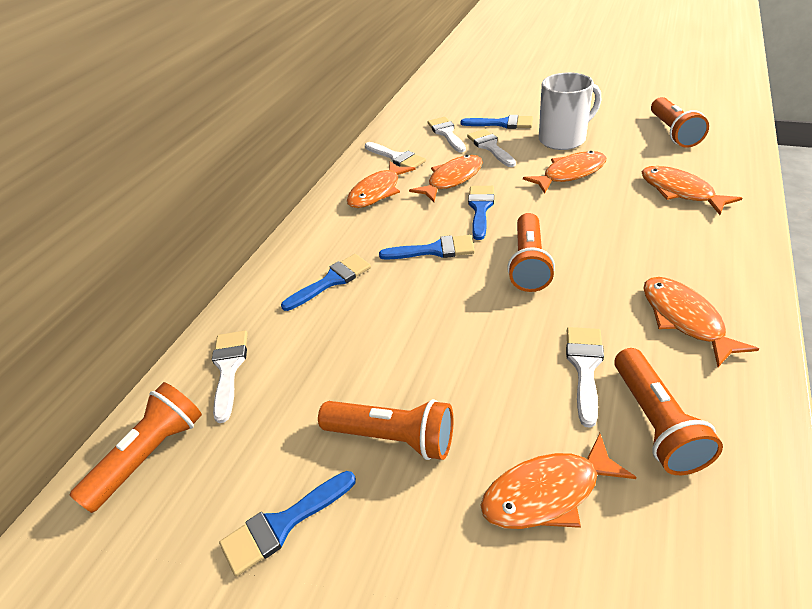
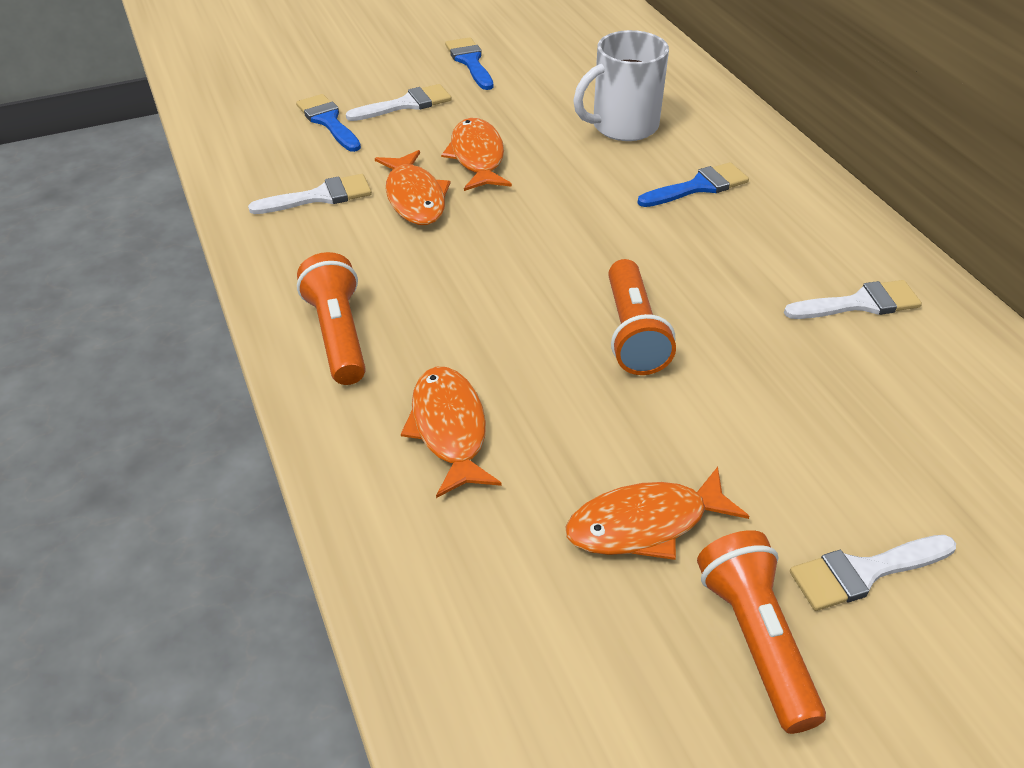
blue brush: [219,471,356,577] [281,254,371,311] [379,235,475,260] [461,115,533,129] [468,186,494,240] = 5 -> [296,94,361,152] [445,37,493,90] [638,162,749,207] = 3
orange fish: [347,161,416,208] [409,155,483,202] [480,433,637,529] [523,151,606,194] [642,166,742,215] [643,277,759,367] = 6 -> [375,150,450,225] [401,367,502,498] [441,118,512,191] [566,467,749,560] = 4
orange flashlight: [69,382,202,513] [318,399,453,460] [507,213,555,292] [614,348,723,475] [651,97,709,148] = 5 -> [297,252,366,385] [608,259,676,375] [697,530,826,734] = 3
white brush: [212,331,248,423] [365,142,426,168] [427,117,466,153] [467,129,516,167] [566,327,604,428] = 5 -> [248,174,372,214] [346,84,452,121] [784,280,922,319] [790,535,956,611] = 4

